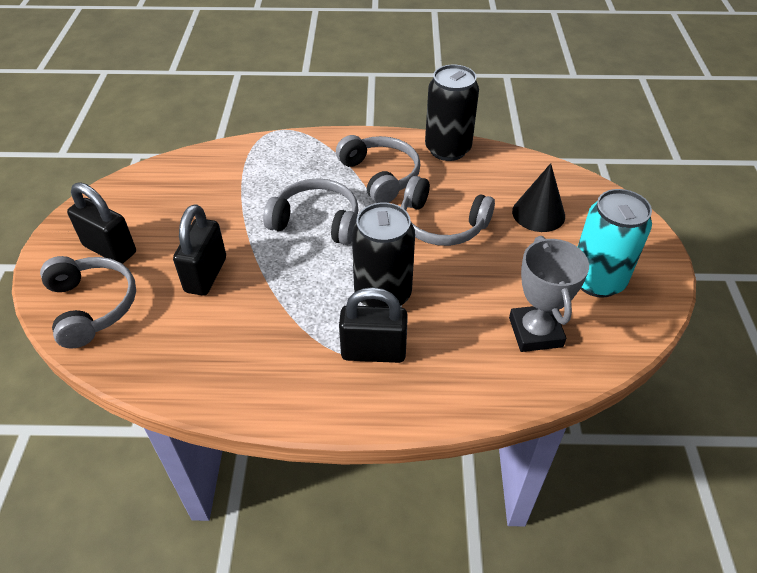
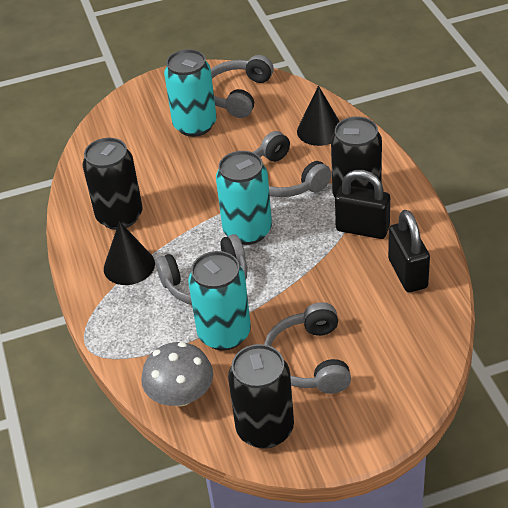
black can: [352,203,415,307] [425,65,479,161] = 2 -> [82,138,143,230] [228,344,294,449] [331,116,382,197] = 3
black cone: [512,163,565,232] = 1 -> [104,221,155,285] [297,86,340,146] = 2
black padlock: [67,182,136,264] [173,204,226,296] [339,287,408,363] = 3 -> [335,170,390,239] [388,210,430,293] = 2
grey mushroom: none = 0 -> [141,342,213,406] = 1
grey trophy: [509,236,589,352] = 1 -> none = 0
turquoise can: [578,189,652,298] = 1 -> [164,49,216,137] [188,251,251,351] [216,151,272,245] = 3

